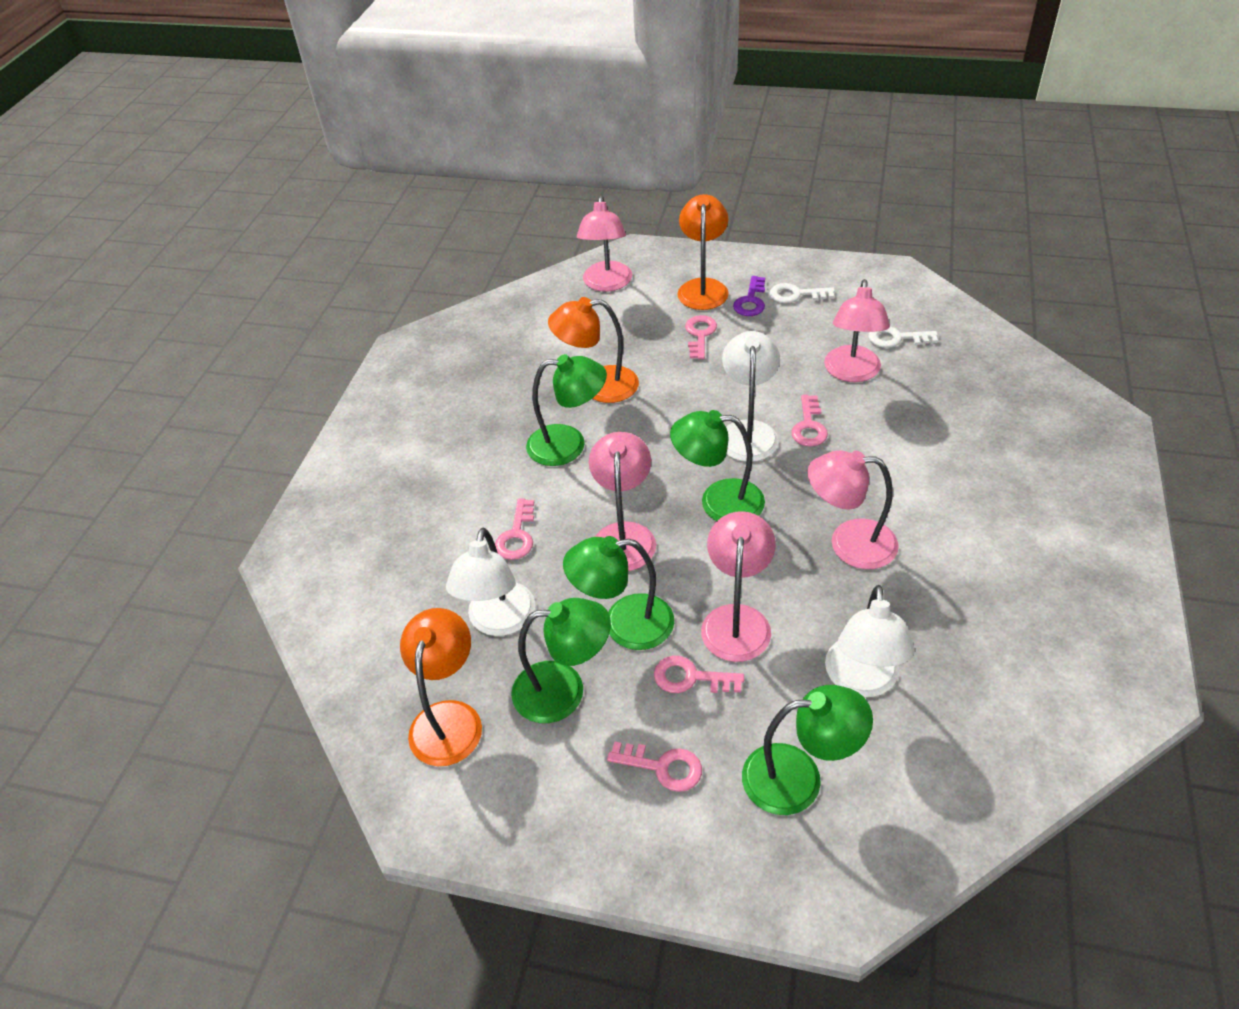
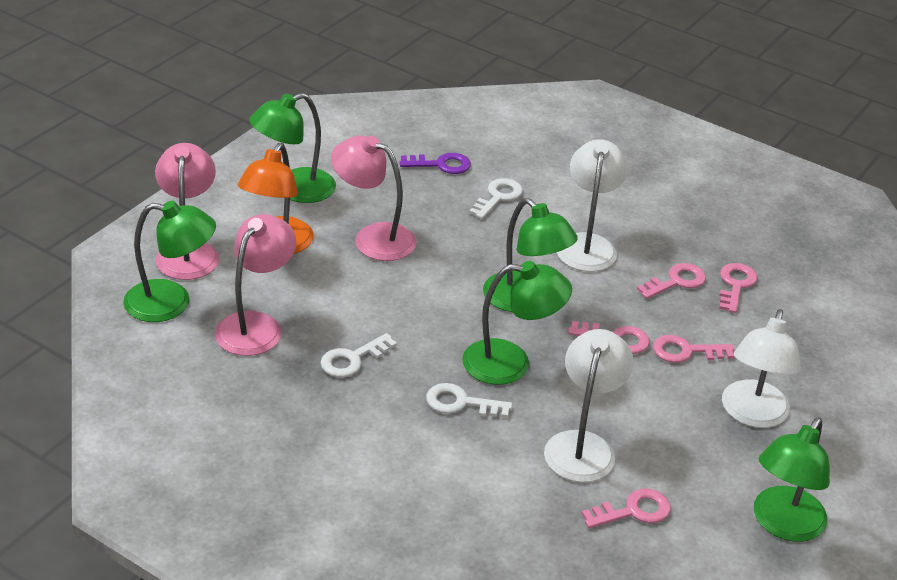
orange lamp: [400,608,482,766] [548,297,639,403] [677,194,729,310] = 3 -> [238,143,314,254] = 1
pink lamp: [577,195,632,292] [589,432,656,571] [701,511,776,662] [808,450,899,569] [824,279,890,382] = 5 -> [155,143,219,280] [215,214,296,356] [331,136,417,261] = 3
white key: [770,283,835,303] [868,327,938,348] = 2 -> [320,333,397,377] [426,383,512,418] [469,178,523,219] = 3

